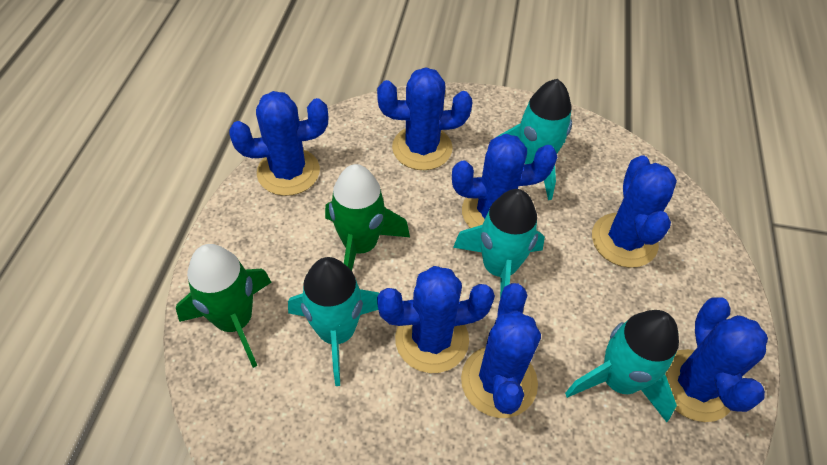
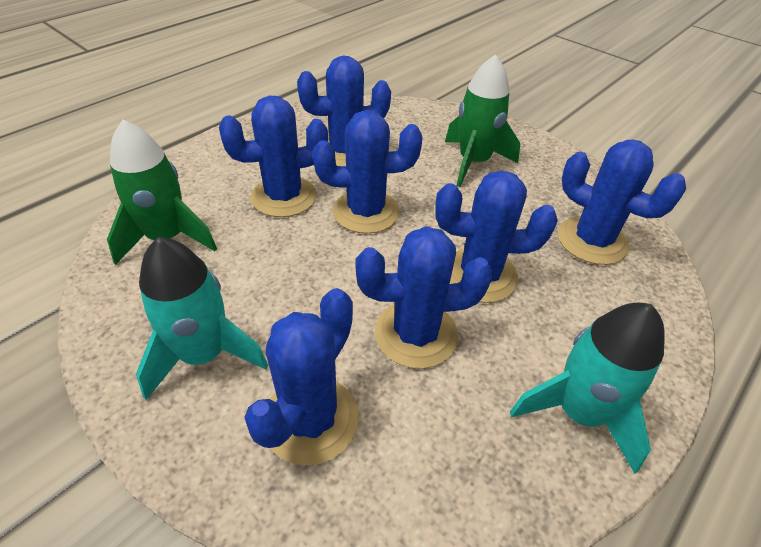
turquoise rocket: [288,257,379,386] [453,189,545,298] [497,79,572,200] [565,310,679,422] = 4 -> [136,237,268,400] [510,303,665,474] = 2

